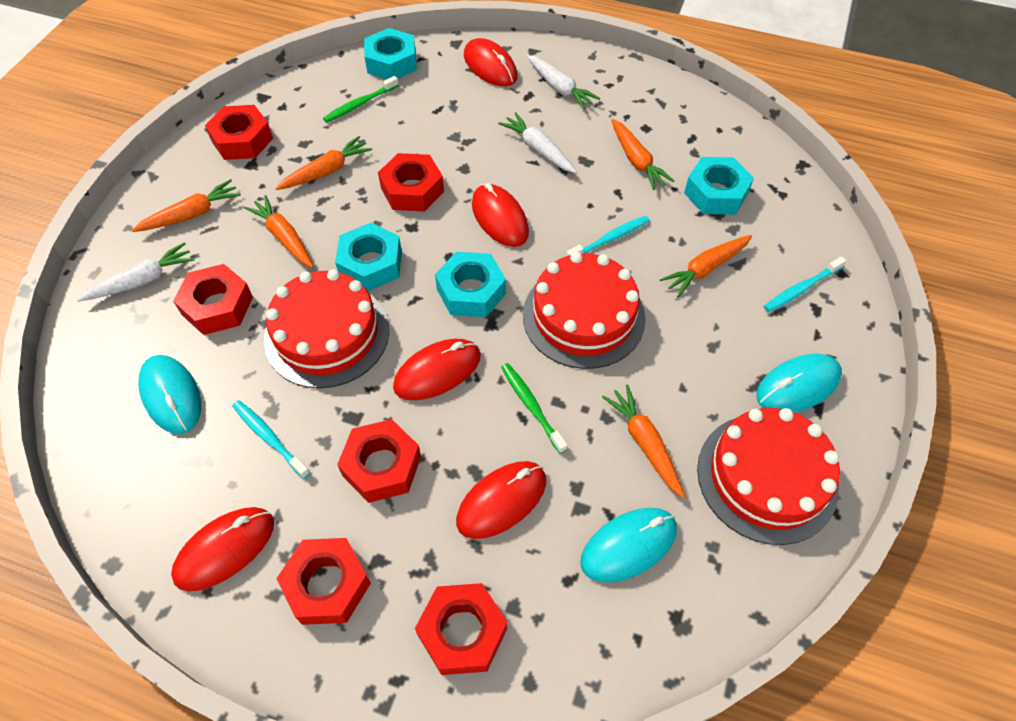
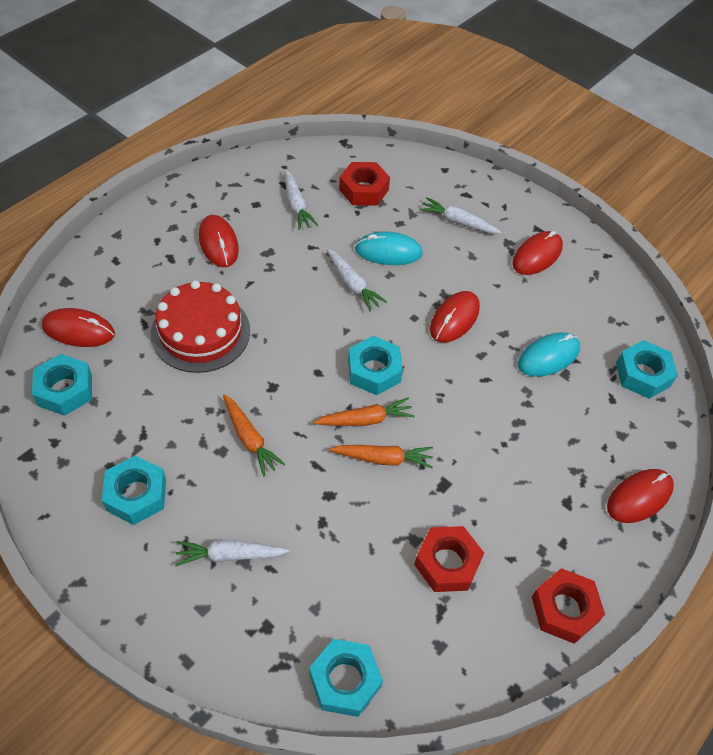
green toothbrush: [323,76,399,123] [501,363,568,454] = 2 -> none = 0
orange carrot: [132,179,241,232] [244,195,314,268] [275,136,372,190] [602,385,685,498] [611,119,675,190] [660,235,752,298] = 6 -> [223,394,285,476] [313,397,415,426] [330,445,433,468] = 3
red cake: [264,269,389,388] [523,252,646,369] [697,408,840,545] = 3 -> [151,280,250,373] = 1
red nut: [173,264,253,335] [205,105,273,160] [276,538,371,625] [337,419,421,503] [378,153,444,212] [415,583,507,675] = 6 -> [339,162,390,205] [414,526,484,592] [532,568,605,644] = 3
turquoise mouse: [138,355,201,434] [580,508,677,583] [756,354,842,412] = 3 -> [355,231,423,265] [518,332,580,377] = 2
turquoise nut: [335,223,402,291] [364,28,417,79] [435,252,506,317] [684,157,754,214] = 4 -> [32,354,92,416] [102,455,166,525] [309,639,383,717] [348,336,403,395] [616,340,678,399] = 5
turquoise toothbrush: [232,400,310,479] [566,216,650,256] [764,256,846,312] = 3 -> none = 0
white carrot: [77,242,195,302] [498,112,577,173] [527,55,600,109] = 3 -> [175,540,289,566] [285,170,318,230] [327,249,387,312] [420,197,501,233] = 4

